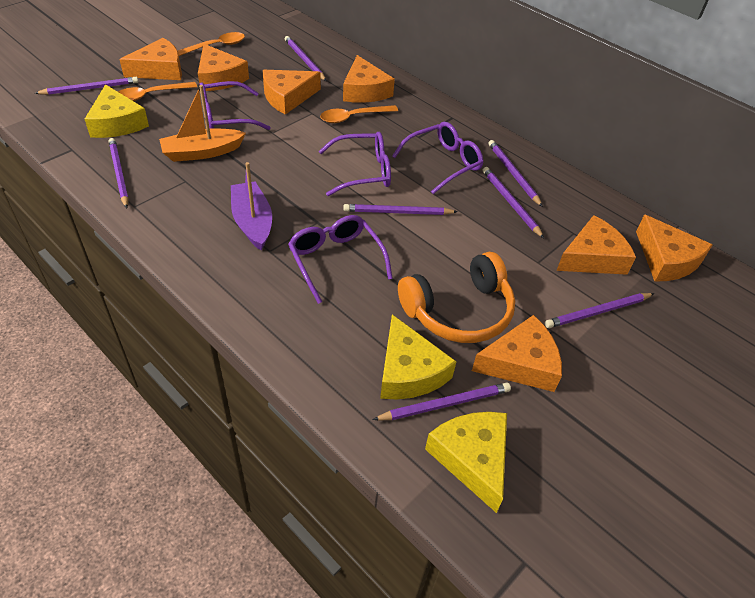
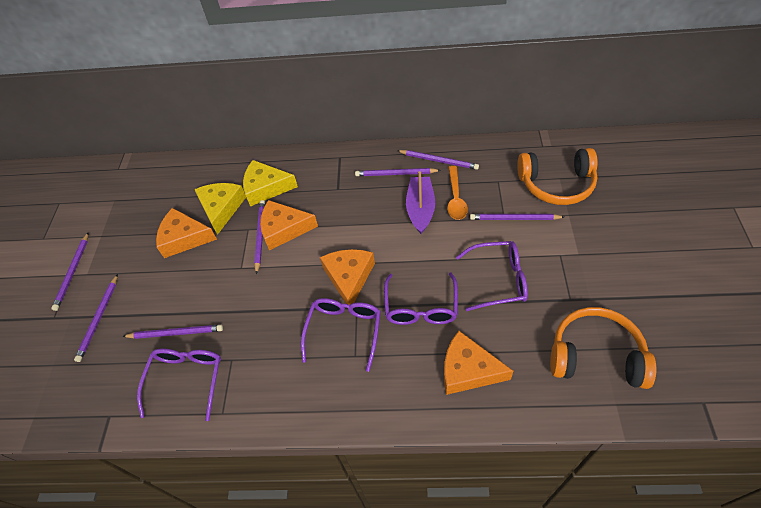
orange boat: [159,85,246,162] = 1 -> none = 0
orange cheese: [119,38,182,80] [198,44,249,91] [263,70,321,115] [343,55,395,103] [472,315,562,392] [556,215,636,275] [636,214,713,282] = 7 -> [156,208,217,258] [260,200,318,250] [320,249,375,305] [444,331,513,395] = 4
orange headphones: [398,252,515,343] = 1 -> [517,148,598,205] [550,307,657,389] = 2
orange spoon: [118,82,197,101] [178,32,245,56] [320,105,398,123] = 3 -> [447,166,468,220] = 1
purple pencil: [34,77,138,95] [109,138,129,208] [285,36,326,81] [343,204,458,215] [373,382,511,420] [483,167,544,238] [488,140,543,207] [545,293,654,328] = 8 -> [51,233,88,311] [74,274,118,362] [122,325,223,339] [254,200,265,275] [355,168,441,176] [397,150,479,170] [470,214,564,220] = 7
yellow cheese: [85,84,149,138] [380,314,457,400] [425,412,507,513] = 3 -> [194,183,246,235] [243,160,298,206] = 2

